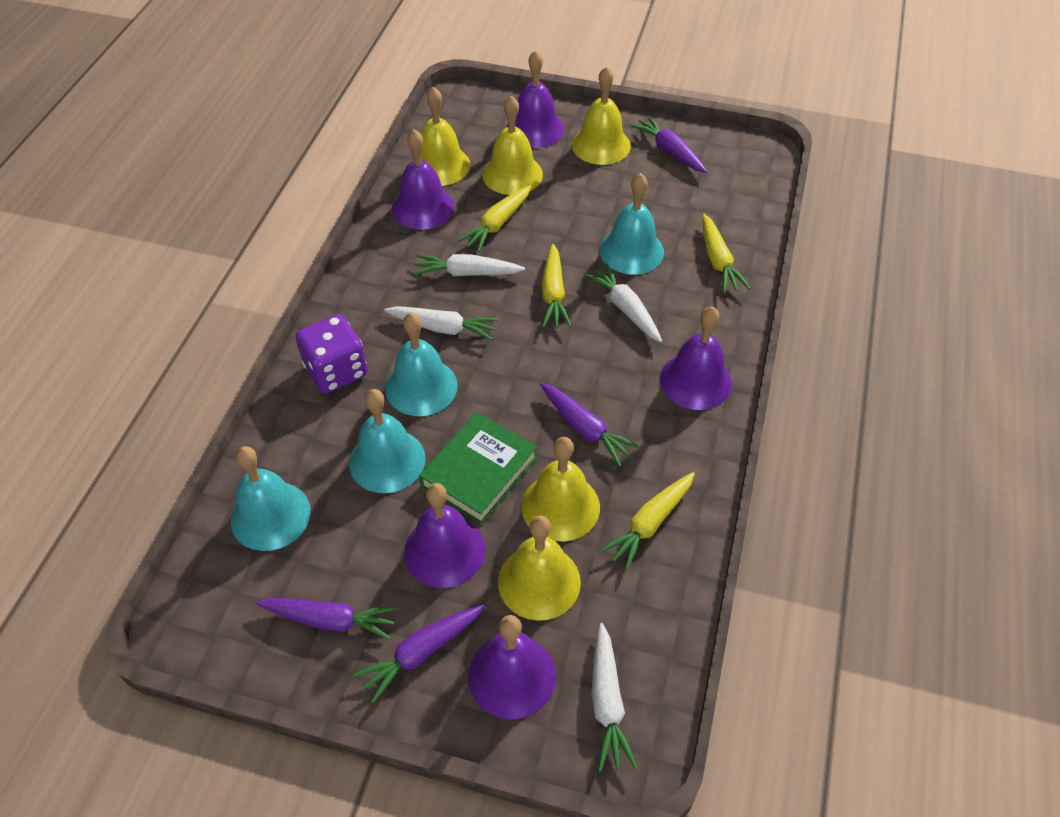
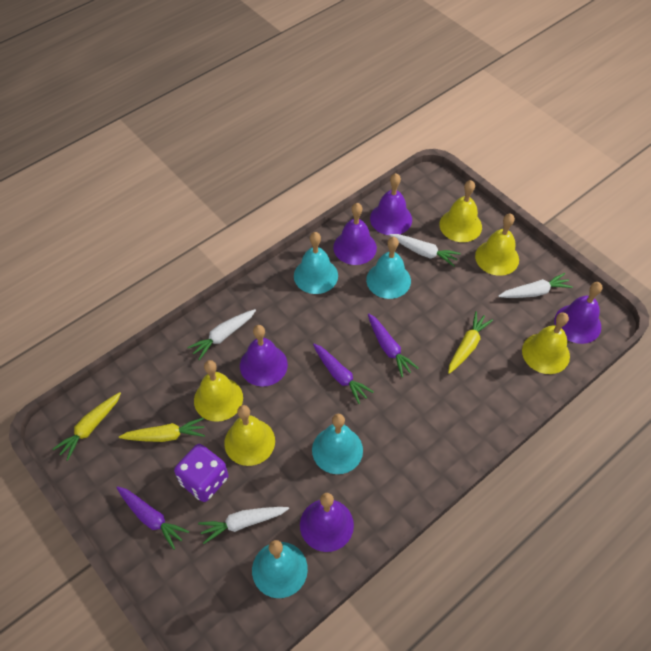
green book: [419,412,537,524] = 1 -> none = 0
purple carrot: [256,598,398,640] [353,604,484,703] [540,383,641,467] [631,116,707,173] = 4 -> [116,486,189,550] [313,344,374,404] [368,314,419,377] = 3
yellow carrot: [457,186,531,252] [542,244,571,328] [600,472,695,571] [702,214,750,293] = 4 -> [52,392,121,461] [119,418,205,442] [448,311,493,374] = 3

